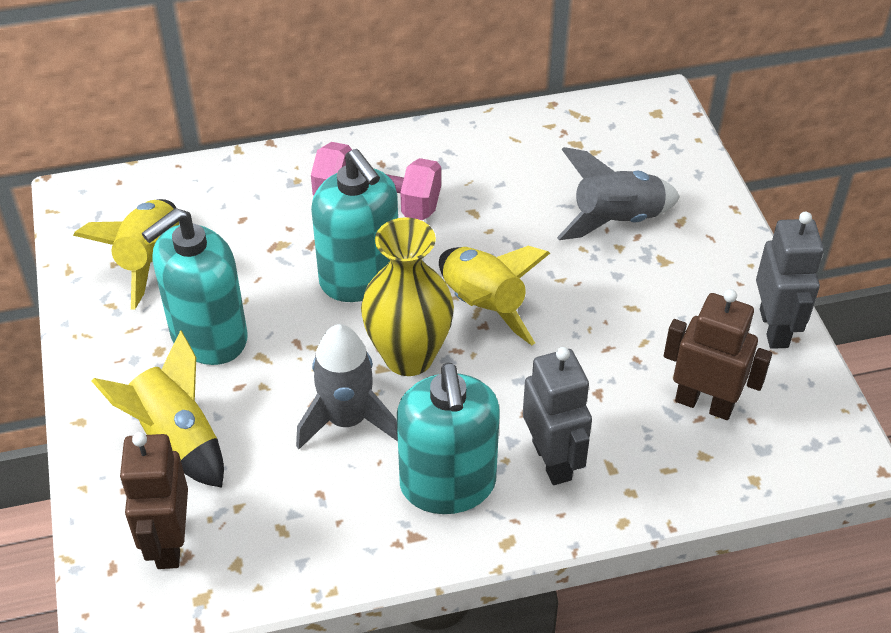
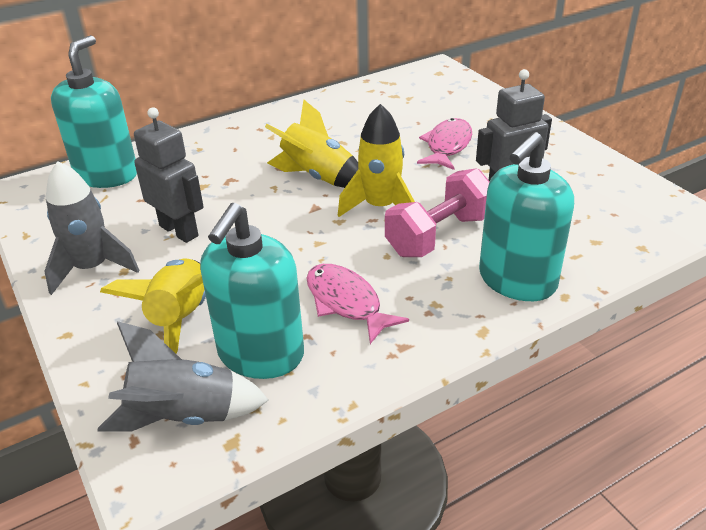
brown robot: [119,432,188,569] [664,289,772,420] = 2 -> none = 0
pink fish: none = 0 -> [307,264,409,344] [417,118,472,170] = 2
yellow vase: [361,217,454,376] = 1 -> none = 0

